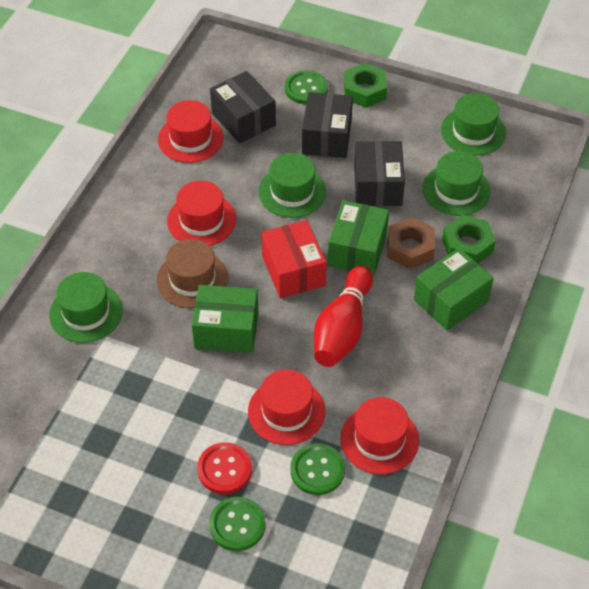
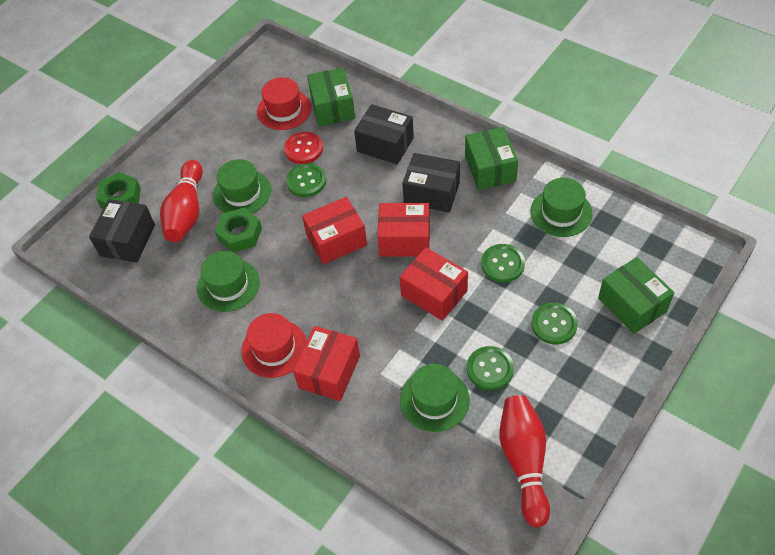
brown hat: [157,239,228,308] = 1 -> none = 0
brown nut: [388,217,435,269] = 1 -> none = 0
green button: [209,497,266,551] [285,70,328,104] [290,443,345,495] = 3 -> [286,163,326,197] [467,346,514,390] [481,244,525,282] [531,303,578,344] = 4
red bowling pin: [314,266,373,367] = 1 -> [160,160,203,242] [500,395,550,527] = 2
red box: [261,220,326,298] = 1 -> [293,326,360,401] [302,197,367,264] [377,203,430,257] [400,247,468,321] = 4
red hat: [158,100,224,163] [167,181,236,246] [248,369,325,445] [340,397,419,474] = 4 -> [241,313,307,378] [257,77,312,130] = 2

